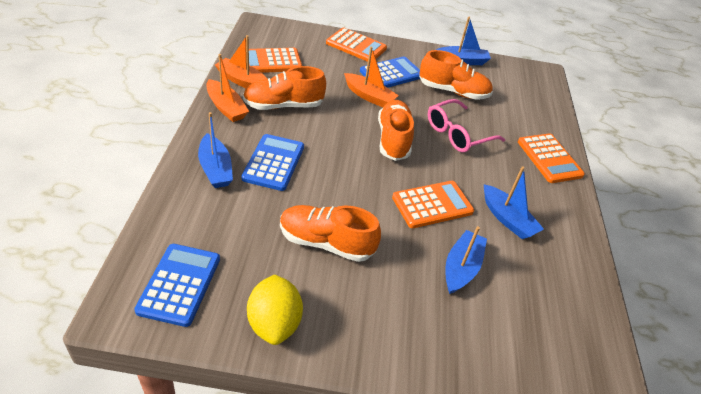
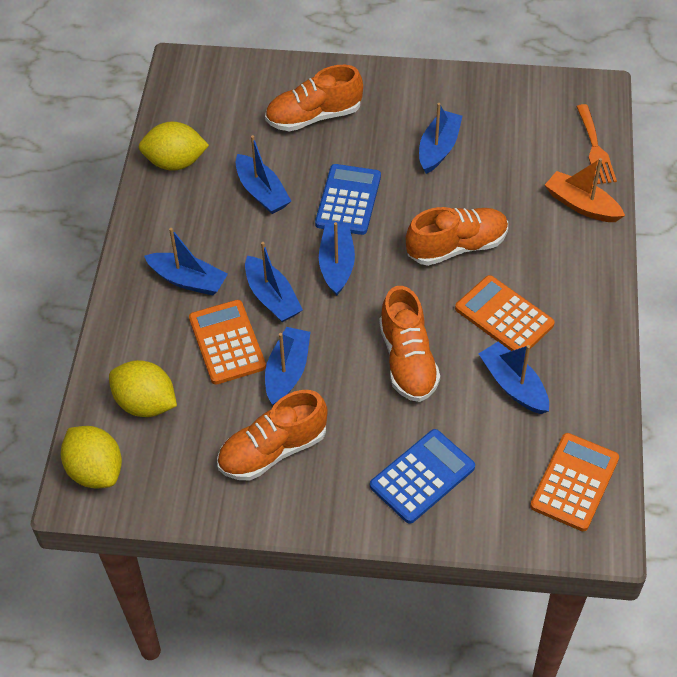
blue boat: [198,112,233,188] [436,17,491,65] [445,226,487,294] [484,166,544,239] = 4 -> [144,228,228,295] [236,135,291,214] [245,242,303,322] [265,327,311,405] [319,222,355,296] [419,103,463,174] [479,342,549,414] = 7
blue calculator: [134,244,220,327] [241,134,304,191] [360,56,420,88] = 3 -> [315,164,381,235] [370,429,475,524] = 2
orange boat: [206,54,249,122] [215,35,267,88] [344,47,399,107] = 3 -> [545,158,625,222] = 1
orange calculator: [249,48,302,73] [326,27,387,62] [392,181,474,228] [518,133,585,183] = 4 -> [189,300,266,384] [455,275,555,351] [530,433,619,531] = 3
orange fork: none = 0 -> [576,104,617,184] = 1
pink glasses: [428,99,505,152] = 1 -> none = 0
yellow lemon: [247,275,303,345] = 1 -> [61,426,122,488] [109,360,177,417] [139,121,209,171] = 3

